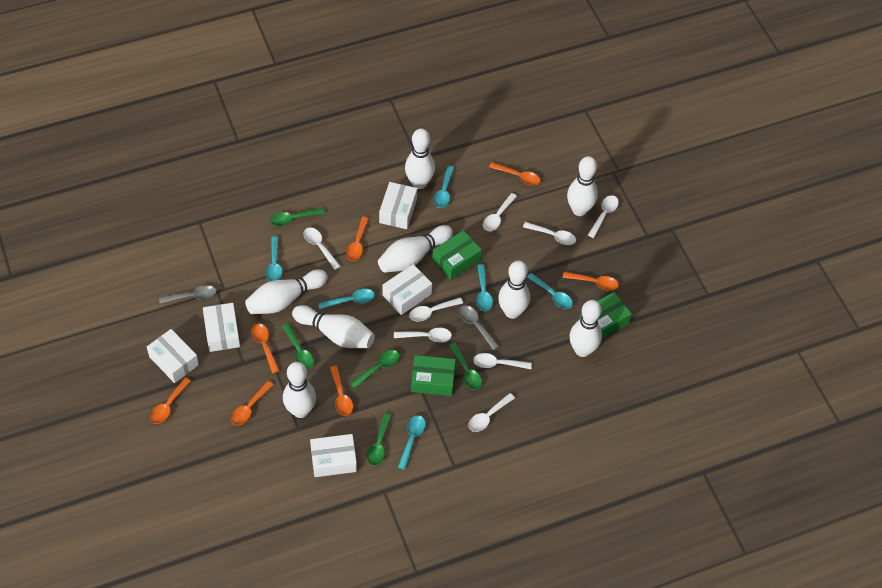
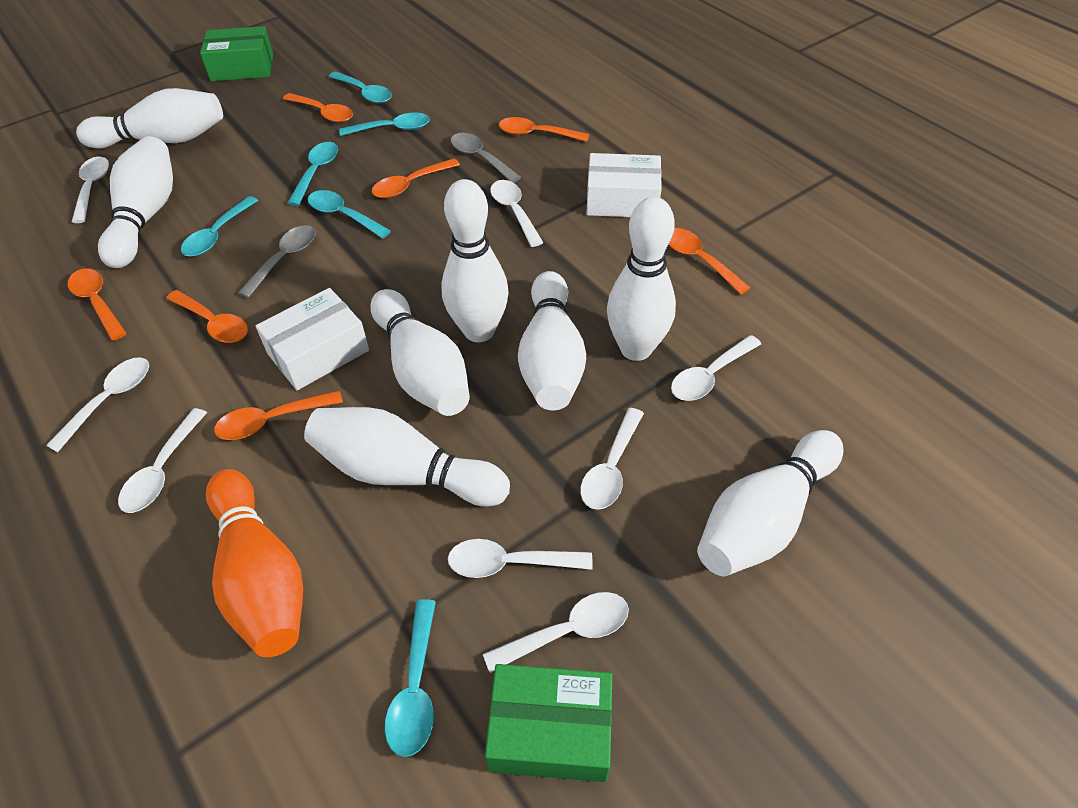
green box: [411,355,456,396] [432,230,482,280] [580,292,632,339] = 3 -> [200,26,273,81] [485,664,612,782] = 2
green spoon: [270,208,325,226] [282,324,314,370] [350,350,399,389] [366,413,392,466] [449,343,482,390] = 5 -> none = 0
orange bowling pin: none = 0 -> [206,469,303,657] = 1
white box: [147,329,199,383] [203,303,240,352] [310,434,357,477] [379,182,417,229] [382,264,432,315] = 5 -> [256,288,369,390] [586,153,662,217] = 2

